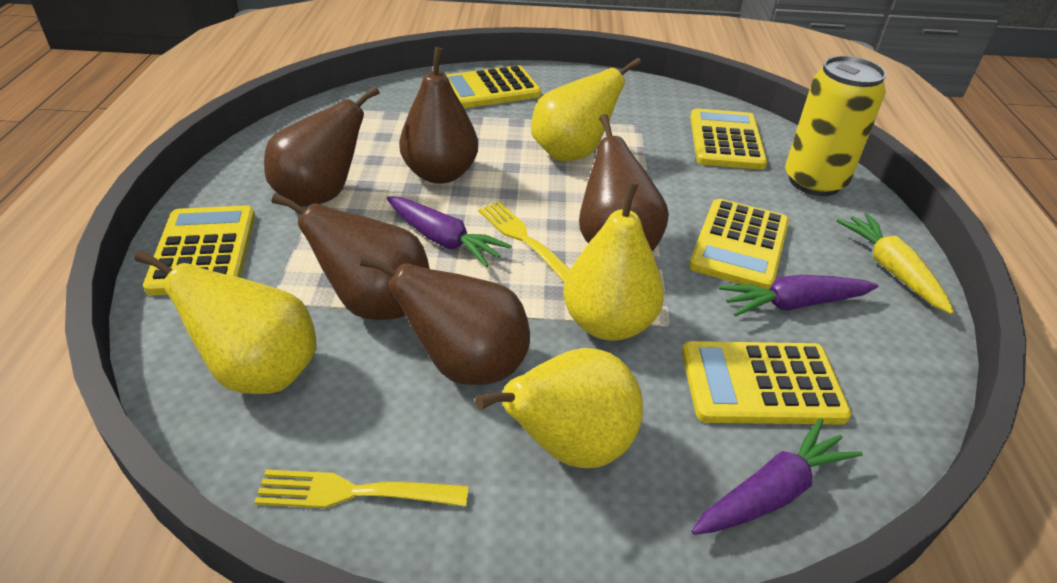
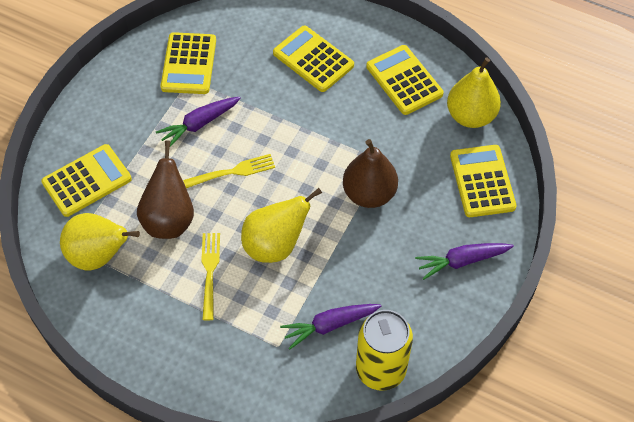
brown pear: [264,86,380,206] [272,193,430,320] [360,254,530,385] [399,47,478,184] [579,114,669,252] = 5 -> [137,140,194,239] [343,139,398,208] = 2
yellow carrot: [836,213,954,314] = 1 -> none = 0
yellow pear: [134,250,316,394] [475,348,643,468] [531,58,641,161] [563,182,664,341] = 4 -> [60,213,140,271] [241,188,322,263] [447,57,501,128] = 3

